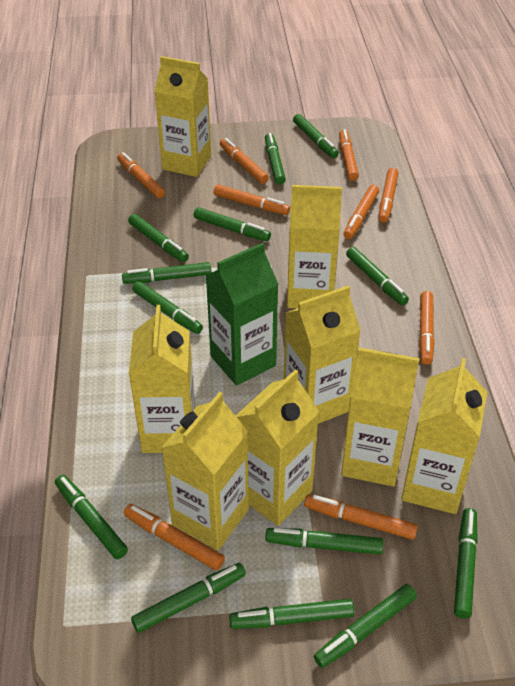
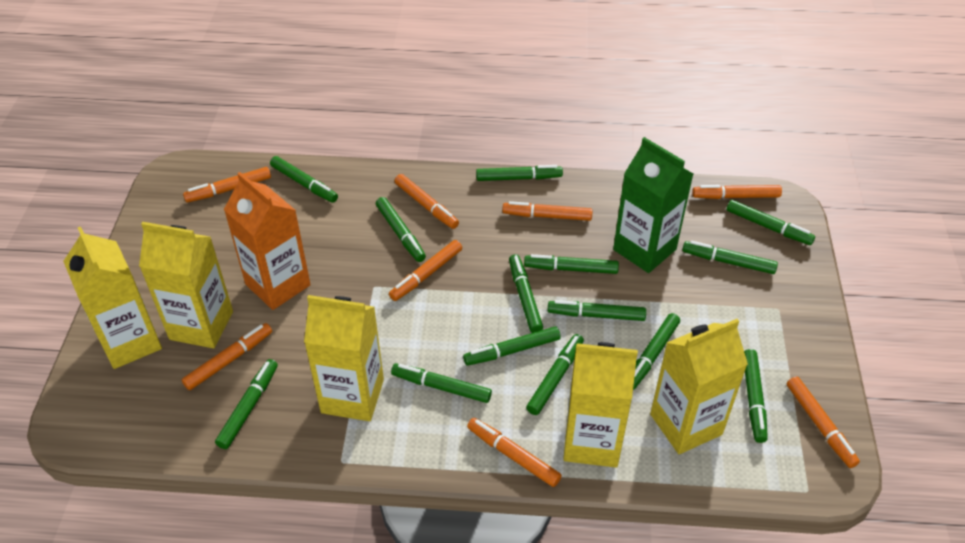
green marker: [55,475,128,559] [122,262,212,284] [128,214,189,262] [131,563,246,633] [132,281,203,334] [194,207,271,241] [229,599,354,629] [265,133,286,185] [265,528,383,555] [293,114,339,158] [314,584,417,668] [346,247,409,305] [454,508,478,619] = 13 -> [215,359,278,449] [270,156,338,203] [376,197,426,262] [391,363,492,403] [463,326,561,366] [476,165,563,181] [509,254,543,333] [524,254,619,274] [526,334,584,415] [547,300,646,321] [633,313,680,390] [682,241,778,274] [727,200,815,245] [744,349,768,443] = 14
orange carton: none = 0 -> [224,172,311,310] = 1
orange marker: [117,152,165,199] [124,504,225,570] [214,184,290,215] [220,138,269,184] [304,494,418,540] [339,129,359,181] [343,185,379,239] [379,168,398,223] [419,291,435,365] = 9 -> [182,323,272,390] [183,167,271,203] [389,240,462,301] [395,174,459,229] [467,418,562,487] [502,201,593,221] [692,185,782,199] [787,376,860,468] = 8
yellow carton: [129,305,196,453] [154,56,211,177] [161,392,249,551] [236,370,319,526] [284,285,361,424] [287,185,342,309] [341,348,420,487] [401,358,487,514] = 8 -> [63,227,162,369] [139,222,233,348] [304,295,384,421] [563,342,638,468] [650,319,748,454] = 5

